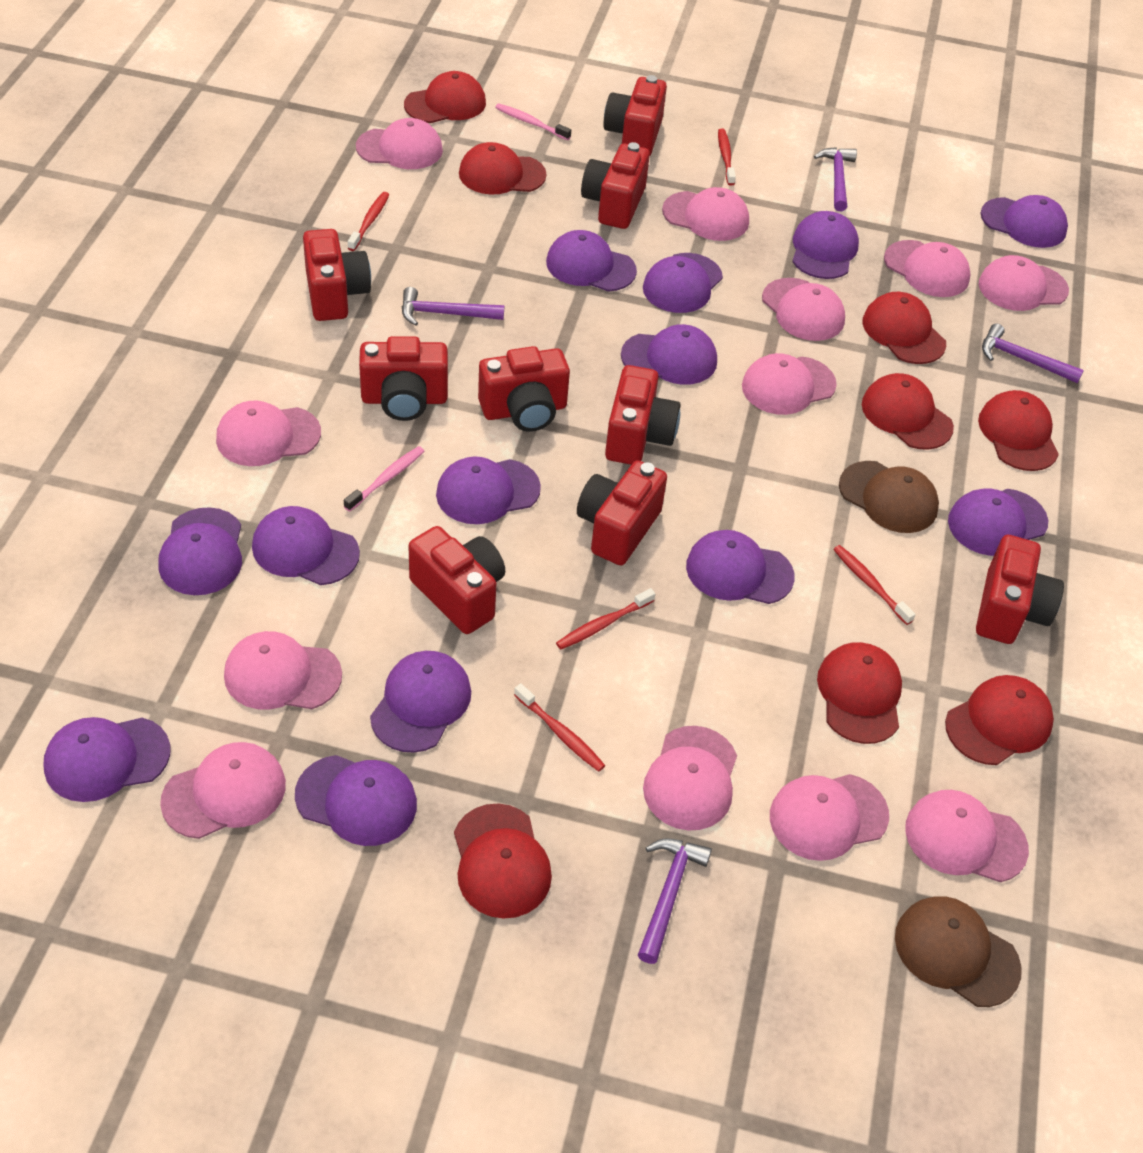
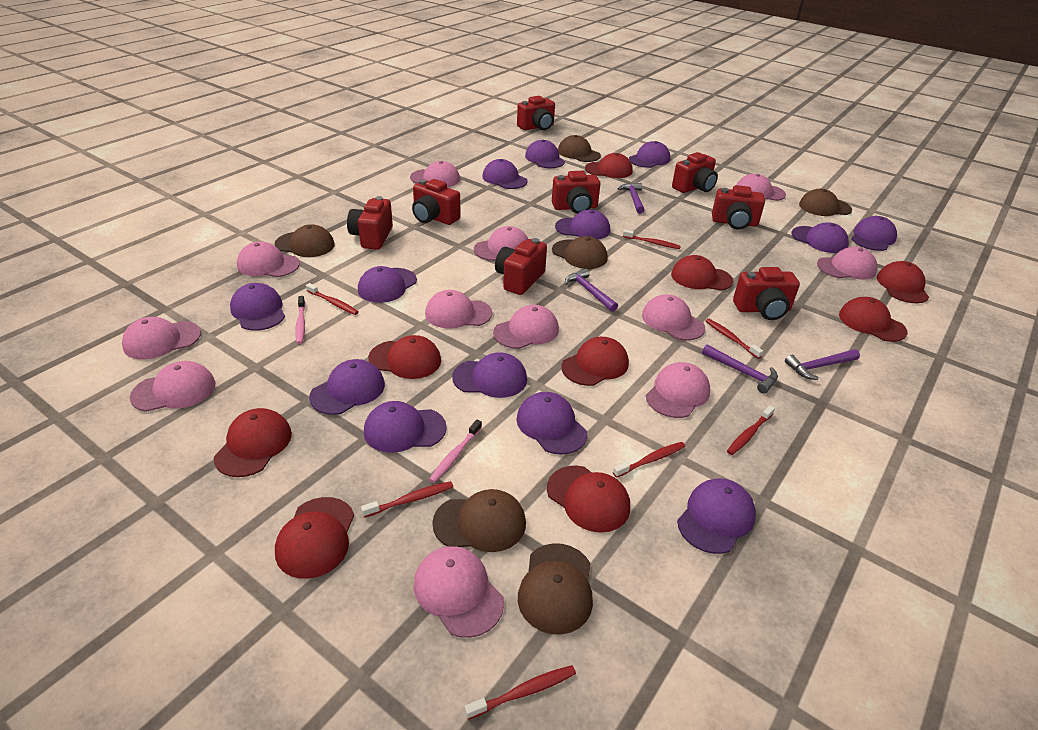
brown cap: [839,461,939,533] [895,896,1022,1007] = 2 -> [275,224,335,257] [432,489,526,552] [518,543,593,635] [552,236,608,269] [558,135,601,162] [799,189,852,216] = 6
red camera: [303,229,371,321] [359,336,448,421] [408,526,505,634] [478,346,570,432] [577,460,667,565] [581,142,650,229] [603,75,667,155] [605,365,681,465] [976,535,1064,644] = 9 -> [347,196,393,250] [412,179,461,225] [495,238,547,295] [517,96,555,130] [552,171,600,214] [672,152,718,193] [712,185,765,229] [733,267,800,320] = 8
red cap: [404,71,486,123] [454,803,552,919] [459,142,546,195] [817,642,902,744] [862,292,946,364] [862,373,954,450] [945,675,1054,765] [978,390,1059,471] = 8 -> [214,408,292,477] [275,497,354,579] [368,335,441,379] [547,466,630,533] [561,337,629,386] [585,153,632,178] [671,255,733,291] [839,297,907,342] [877,261,929,303] = 9
red toothbrush: [348,192,389,251] [514,683,605,772] [556,588,655,649] [718,129,736,186] [833,545,915,625] = 5 -> [306,283,358,315] [361,481,453,518] [465,665,576,720] [613,442,685,478] [623,229,681,249] [706,319,763,359] [727,405,775,455] = 7

